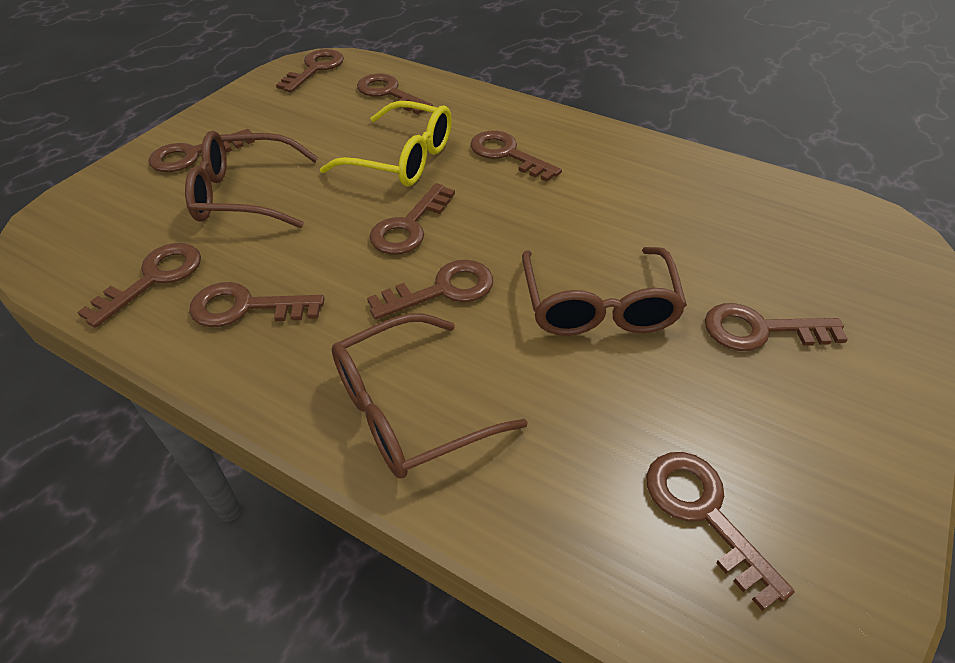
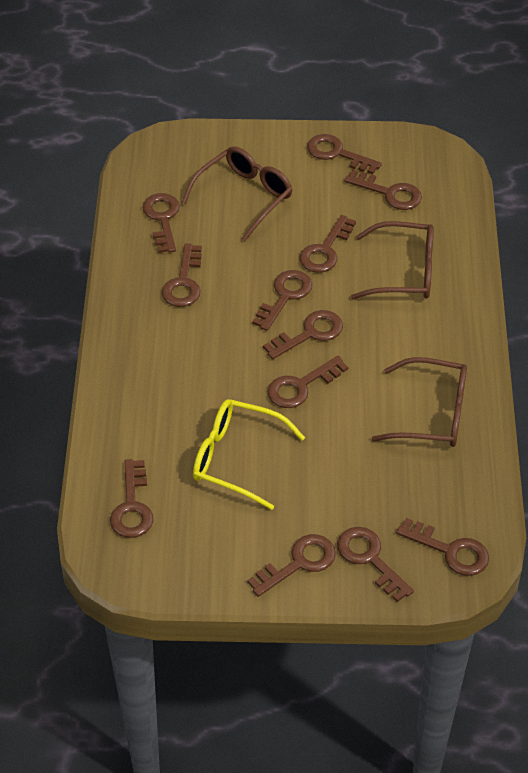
brown key: [77,243,201,328] [149,129,255,172] [189,282,325,327] [276,49,344,92] [357,73,433,115] [367,260,493,320] [369,183,455,255] [470,131,562,182] [646,452,795,611] [705,303,848,351] = 10 -> [110,459,153,538] [142,193,180,253] [162,243,202,307] [247,534,336,597] [252,270,312,331] [263,310,343,359] [267,356,348,408] [299,215,356,273] [307,134,382,174] [337,527,414,602] [344,170,422,210] [396,518,489,576] = 12

